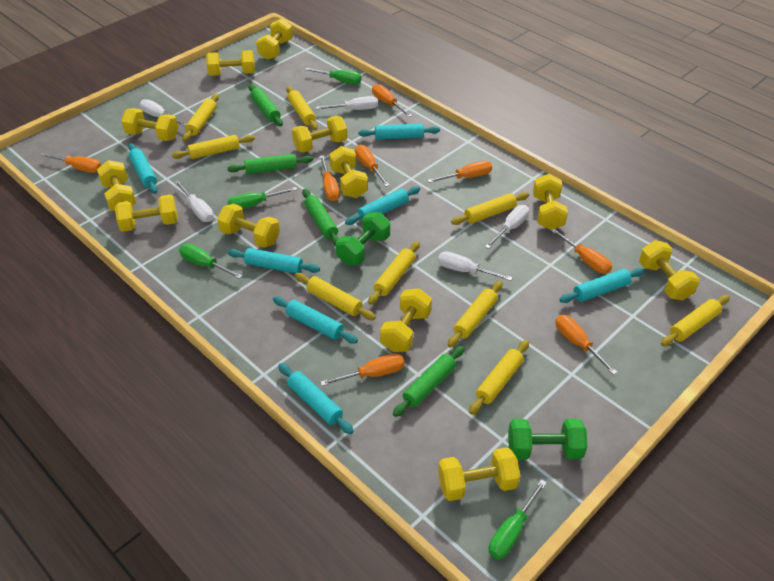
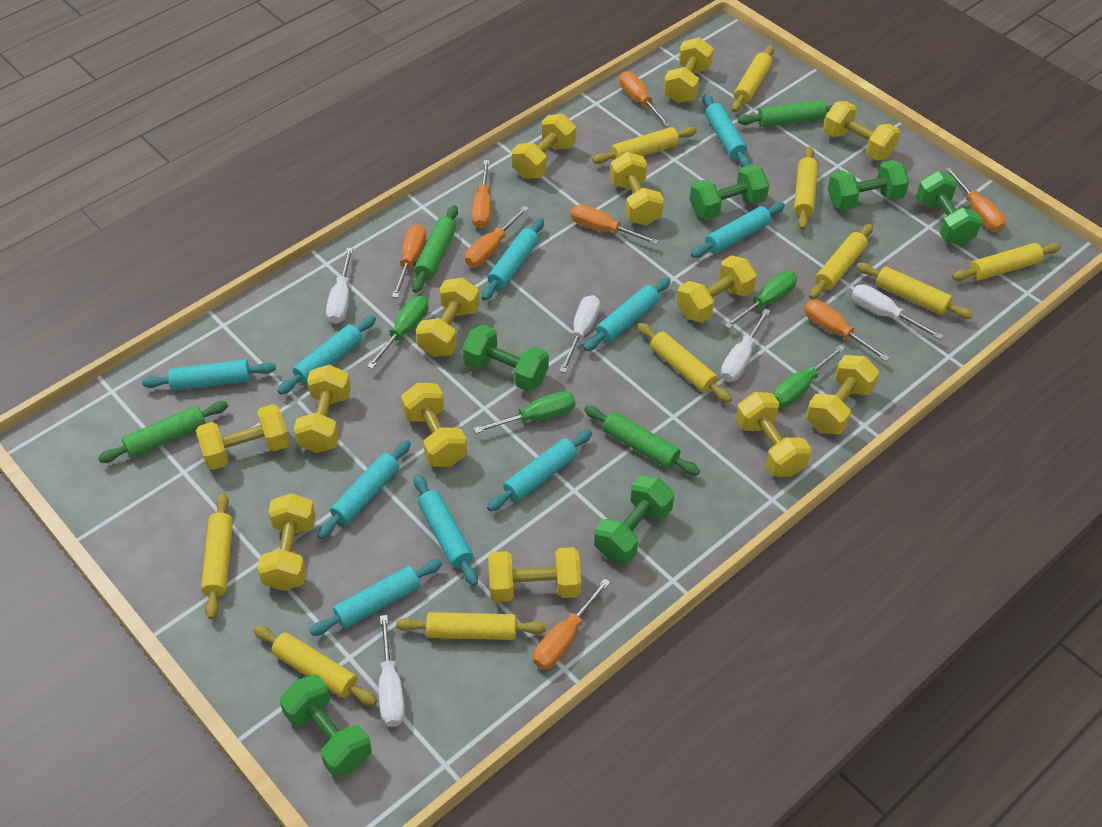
green dumbbell: [336,212,390,265] [508,419,587,460] = 2 -> [280,675,372,777] [462,325,549,392] [594,475,674,564] [690,165,769,220] [828,160,909,211] [916,171,982,245] = 6
turquoise rolling pin: [128,143,158,194] [228,248,320,273] [273,296,358,344] [278,363,354,434] [345,186,420,225] [359,123,440,140] [559,268,645,303] = 7 -> [142,360,276,391] [278,316,376,395] [310,559,442,636] [317,440,411,539] [414,474,478,586] [481,218,544,301] [487,429,592,511] [584,278,671,351] [691,202,785,258] [703,94,750,167] = 10
yellow dumbbell: [97,160,136,211] [115,194,178,232] [121,108,178,141] [206,50,255,76] [217,204,280,248] [256,19,293,60] [292,116,347,153] [329,146,368,198] [380,288,432,352] [438,447,520,501] [533,174,568,230] [639,240,700,300] = 12 -> [196,404,290,470] [257,493,316,591] [293,365,351,453] [401,383,467,467] [416,278,480,357] [488,547,581,602] [512,114,576,179] [610,152,664,226] [664,37,714,103] [677,255,757,323] [736,392,811,477] [806,355,879,435] [823,101,900,161] = 13
yellow rolling pin: [172,135,255,159] [183,94,219,141] [286,86,318,130] [294,273,376,320] [368,241,420,305] [448,281,503,348] [451,192,529,225] [469,340,529,415] [661,295,730,346] = 9 -> [201,493,233,619] [253,625,377,706] [396,612,547,640] [592,127,697,164] [637,323,732,403] [731,45,774,112] [794,147,818,230] [809,224,873,299] [856,263,973,319] [952,243,1061,281] = 10

